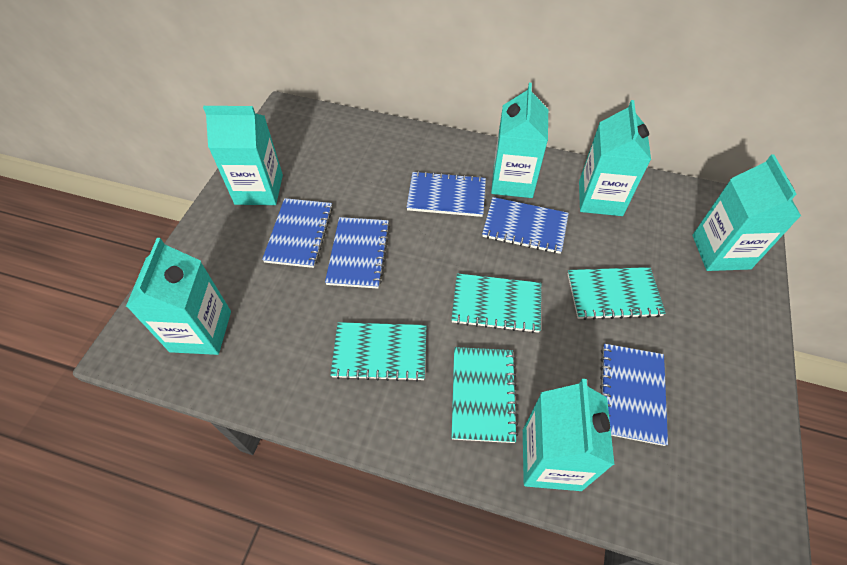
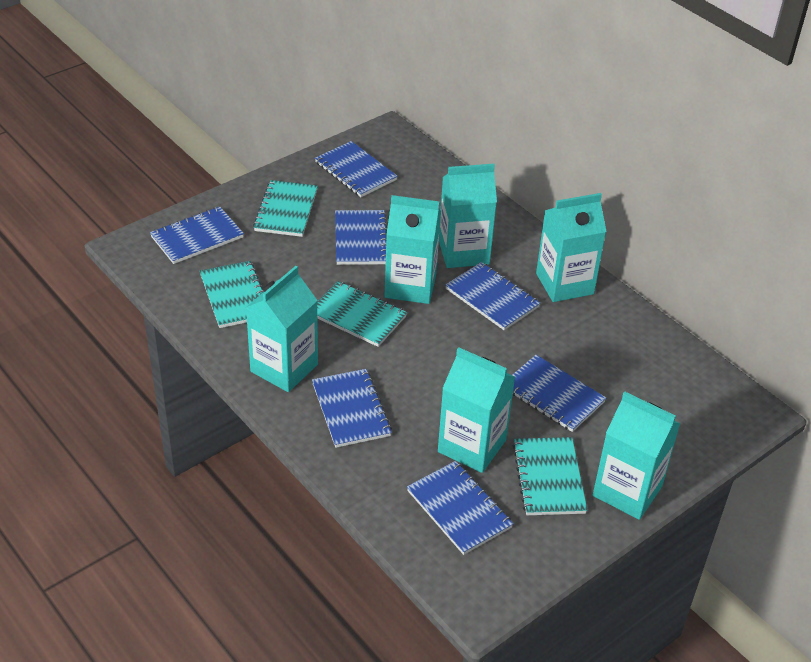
blue notebook: [262,198,333,268] [325,217,390,289] [406,171,486,217] [482,197,569,254] [600,344,668,446] = 5 -> [150,207,244,264] [312,369,392,448] [315,141,398,197] [335,210,387,265] [407,461,513,555] [445,262,540,330] [512,355,606,432] = 7

